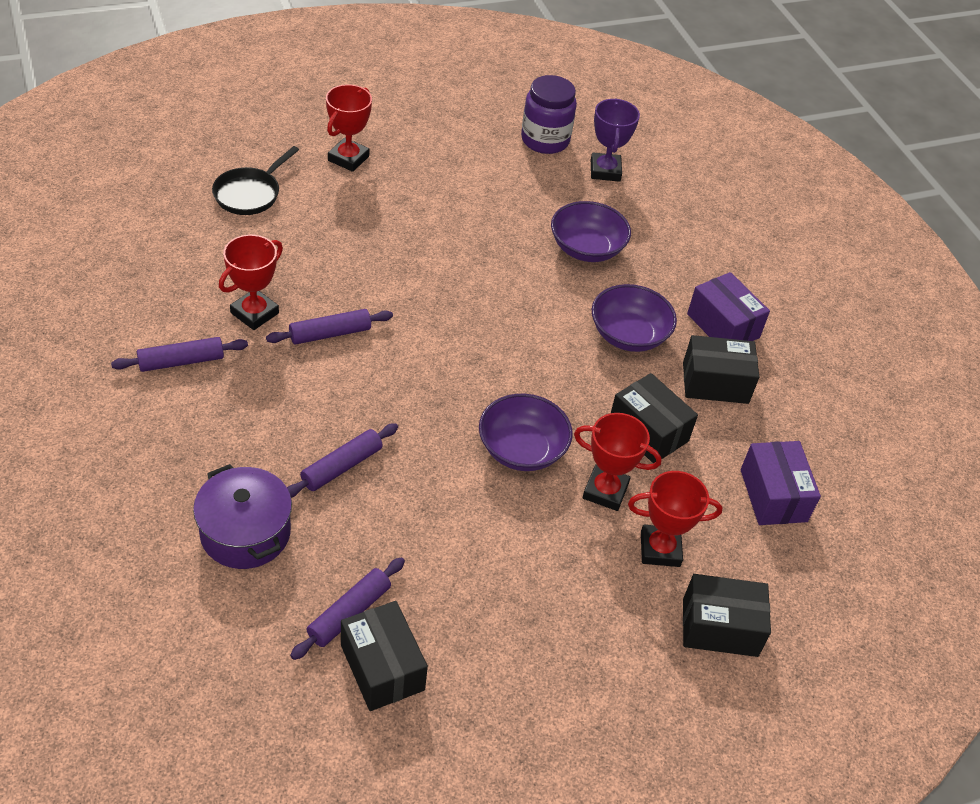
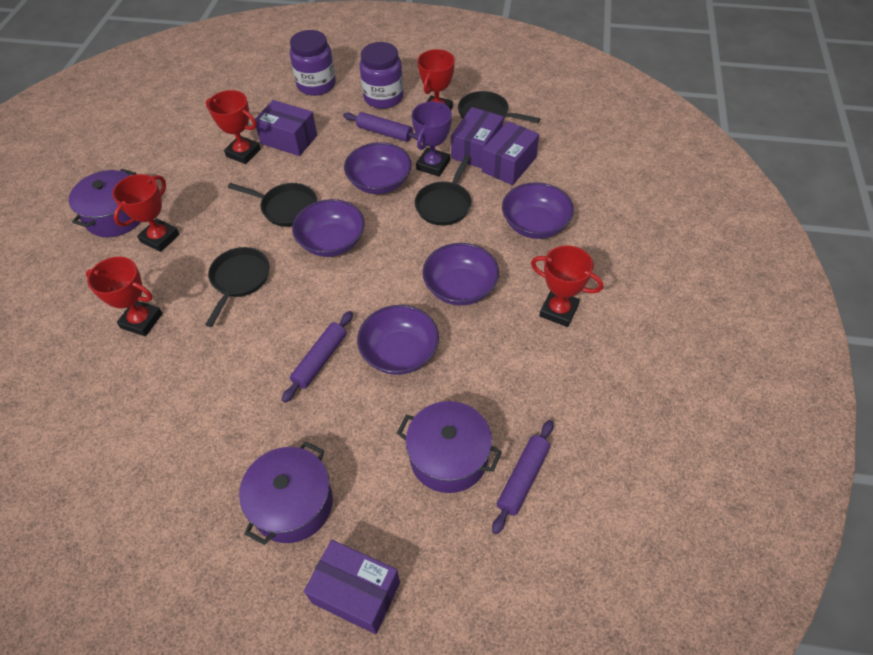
black box: [341,601,428,711] [611,373,698,464] [683,335,759,404] [683,574,771,657] = 4 -> none = 0
black pan: [212,146,299,215] = 1 -> [205,247,270,327] [228,183,317,227] [415,155,471,226] [458,91,540,123] = 4
purple bowl: [479,394,573,471] [551,201,631,262] [592,284,677,352] = 3 -> [292,199,365,257] [344,142,412,194] [357,305,439,375] [422,243,499,306] [502,182,574,239] = 5
purple box: [687,272,770,341] [741,441,821,525] = 2 -> [255,100,317,156] [304,540,400,634] [451,107,504,168] [482,121,539,185] = 4
purple jar: [521,75,577,154] = 1 -> [290,30,336,96] [359,42,404,109] = 2
purple pot: [193,464,292,569] = 1 -> [69,169,141,237] [239,441,333,545] [397,401,502,493] = 3
purple rolling pin: [111,337,248,372] [266,309,393,345] [287,423,398,498] [290,557,405,660] = 4 -> [282,311,353,403] [343,112,418,142] [492,420,553,534] = 3
red trophy: [219,235,283,330] [326,84,372,172] [574,413,662,511] [628,471,722,567] = 4 -> [86,257,163,336] [112,174,179,252] [206,90,261,164] [417,49,455,110] [531,245,603,327] = 5

